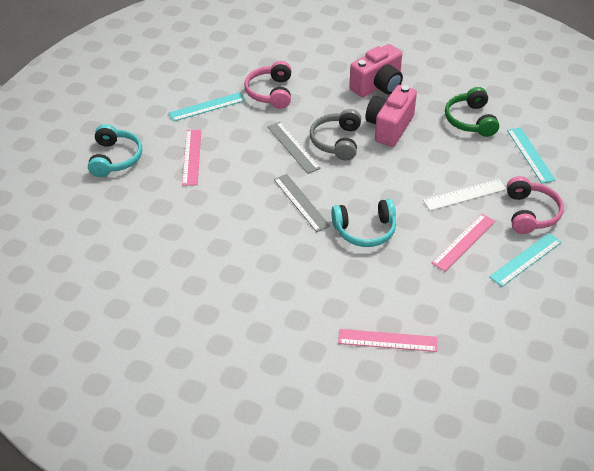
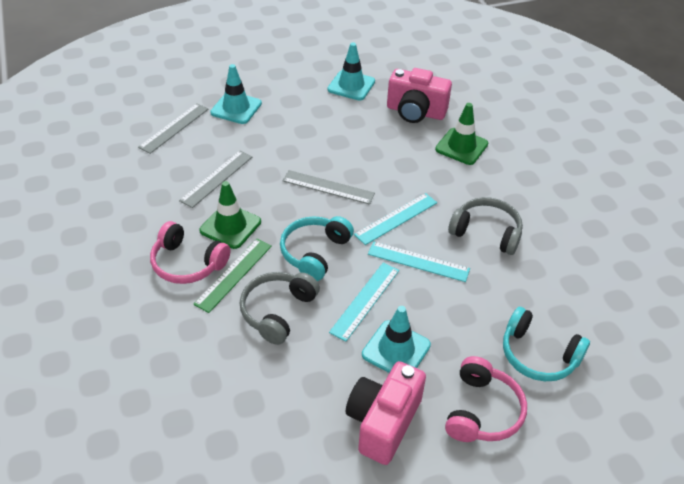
green headphones: [445,87,499,137] = 1 -> none = 0
green ruler: none = 0 -> [193,239,272,313] = 1
green traffic cone: none = 0 -> [200,181,261,249] [435,103,488,165] = 2
grey headphones: [310,109,361,161] = 1 -> [240,272,320,345] [448,197,523,255] = 2
grey ruler: [267,122,321,174] [274,174,330,232] = 2 -> [138,103,209,154] [179,151,252,208] [283,170,375,205] = 3
pink ruler: [182,130,201,186] [338,329,437,352] [431,214,495,271] = 3 -> none = 0
turquoise traffic cone: none = 0 -> [210,64,262,124] [327,43,375,101] [362,306,431,373] = 3
white ruler: [423,179,506,211] = 1 -> none = 0

